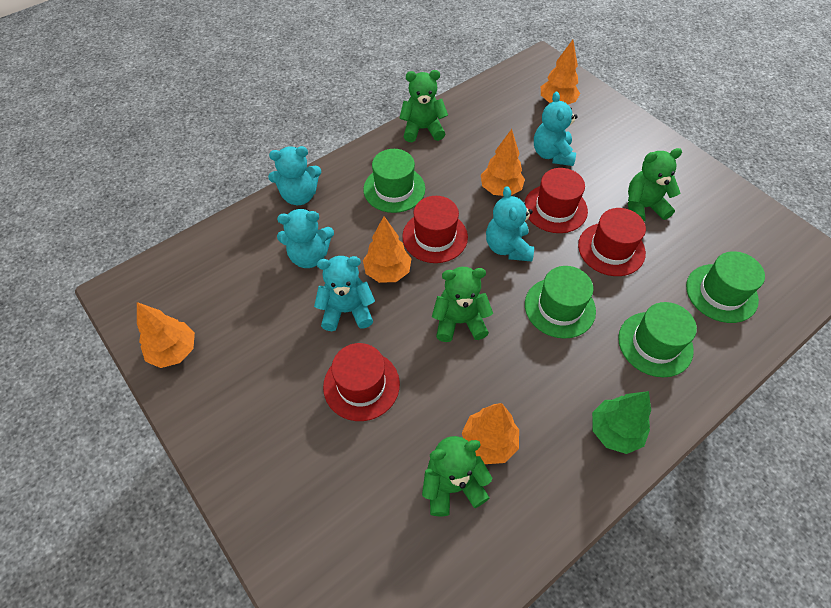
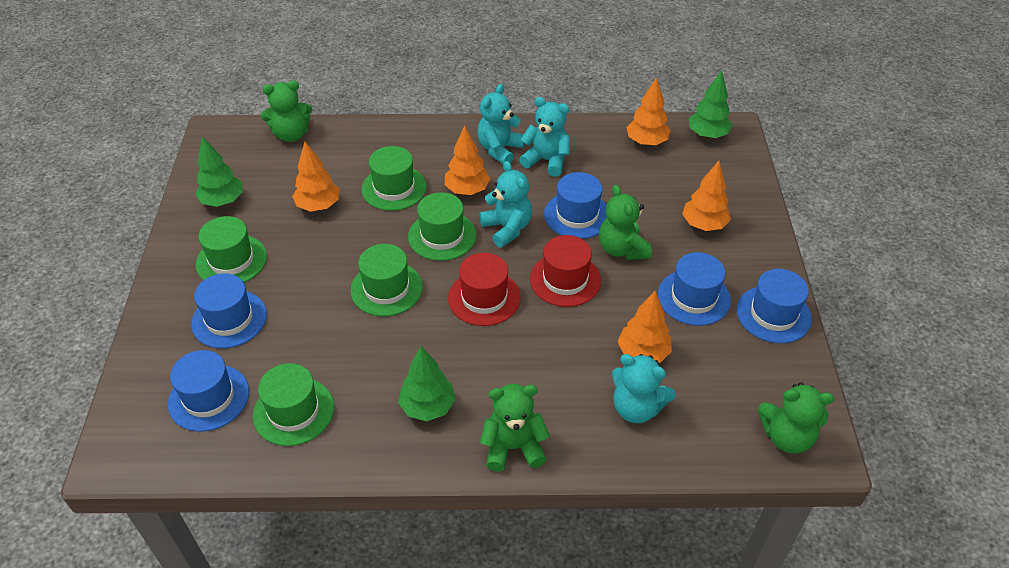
blue hat: none = 0 -> [168,350,249,432] [191,273,267,348] [544,172,607,239] [658,252,731,326] [737,269,812,343] = 5
green hat: [363,149,425,213] [525,266,596,339] [618,302,697,377] [686,251,765,323] = 4 -> [196,216,267,282] [253,363,334,446] [350,244,423,316] [361,146,427,211] [408,192,476,261] = 5
green tree: [592,391,651,454] = 1 -> [195,136,243,207] [398,346,456,421] [689,70,732,139] = 3
red hat: [323,343,400,421] [402,196,468,263] [525,168,588,233] [578,208,646,276] = 4 -> [448,253,521,326] [530,235,601,307] = 2
turquoise teddy bear: [268,146,321,205] [277,208,334,268] [314,256,375,331] [486,186,534,262] [534,92,578,166] = 5 -> [477,84,525,164] [479,161,532,248] [519,97,570,177] [612,354,676,423] = 4

